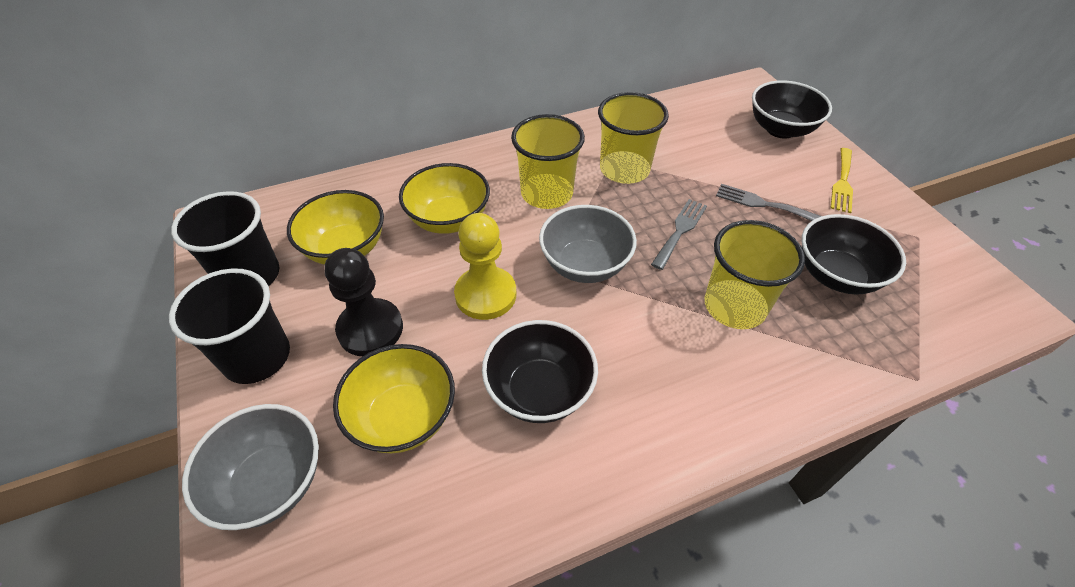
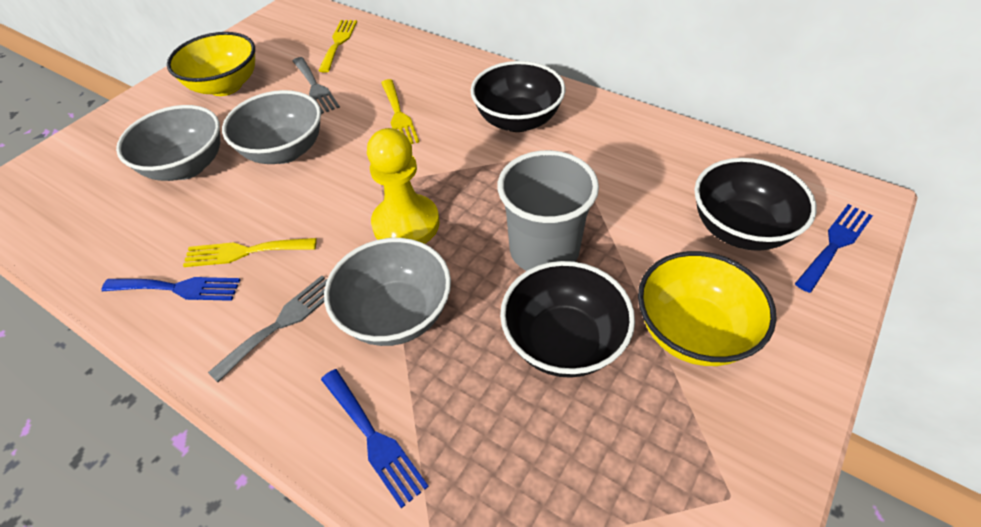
black cup: [169,268,290,384] [171,191,280,286] = 2 -> none = 0
black pawn: [324,248,403,356] = 1 -> none = 0
blue fork: none = 0 -> [101,277,240,301] [321,369,429,508] [795,204,873,293] = 3
grey bowl: [182,404,319,530] [539,205,637,283] = 2 -> [116,105,220,181] [222,90,321,164] [324,238,451,346] = 3
grey cup: none = 0 -> [497,150,599,271] = 1
yellow bowl: [287,190,384,265] [333,344,455,453] [399,163,490,234] = 3 -> [167,32,255,96] [638,251,777,366] = 2
yellow cup: [511,114,585,209] [598,92,669,184] [705,220,805,329] = 3 -> none = 0
yellow fork: [831,148,853,213] = 1 -> [183,238,317,267] [318,20,357,72] [381,79,419,144] = 3

